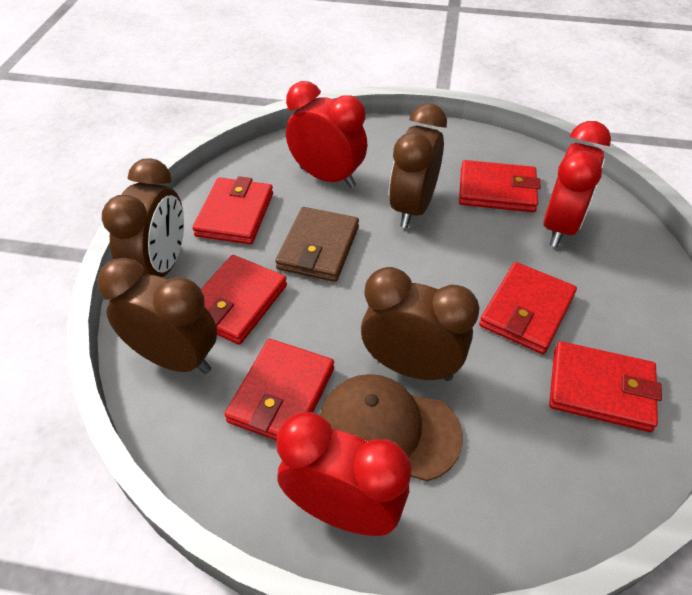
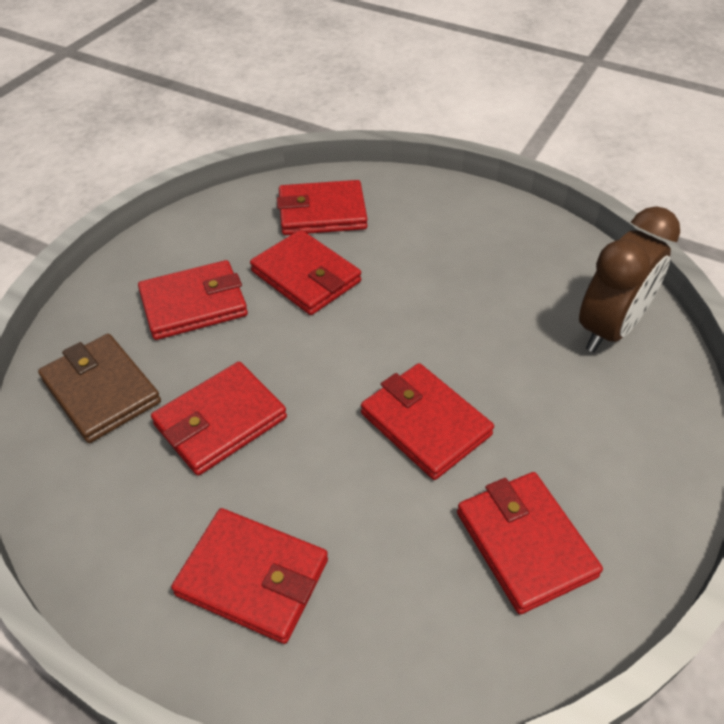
brown cap: [320,374,463,482] = 1 -> none = 0
brown clock: [97,258,217,374] [102,158,184,277] [361,267,479,381] [389,104,447,228] = 4 -> [579,206,680,352] = 1
red clock: [277,412,411,536] [286,81,367,188] [543,121,611,247] = 3 -> none = 0
red wallet: [193,176,273,244] [201,255,287,345] [225,339,334,441] [459,160,541,212] [479,262,577,354] [549,341,662,432] = 6 -> [138,260,248,340] [151,362,287,476] [171,508,328,644] [250,230,361,315] [277,180,368,235] [361,363,494,480] [457,472,603,614] = 7

